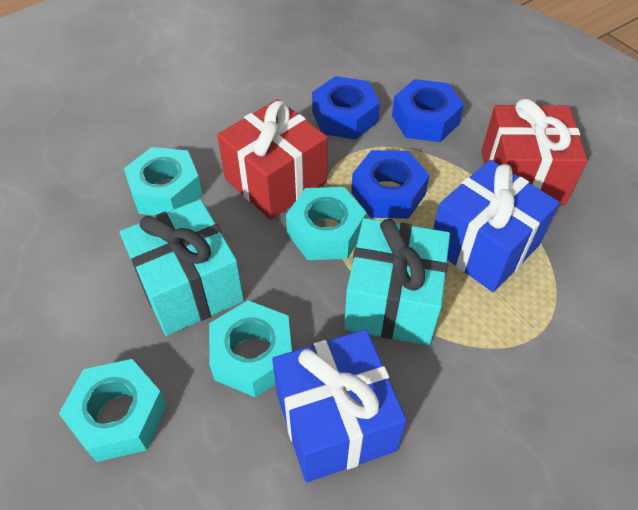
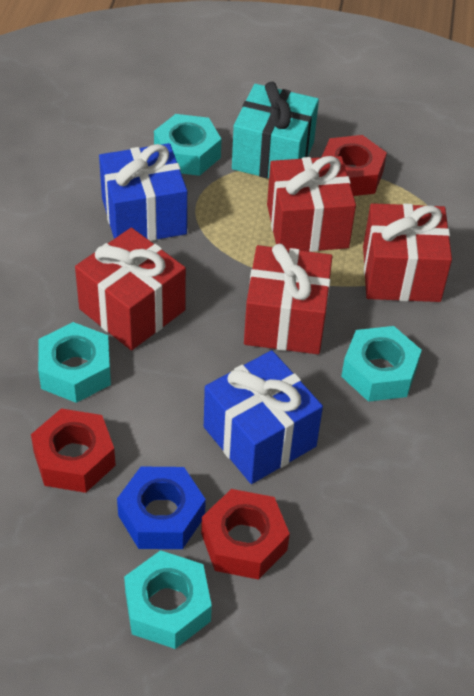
blue nut: [312,76,380,140] [351,150,430,219] [392,79,464,142] = 3 -> [117,467,206,549] = 1
red gift: [217,99,328,220] [481,99,587,205] = 2 -> [75,228,186,350] [244,244,332,354] [267,156,356,252] [363,203,452,302] = 4
red nut: none = 0 -> [31,408,116,493] [201,489,290,580] [322,135,387,196] = 3
turquoise gift: [120,199,244,336] [344,218,450,346] = 2 -> [232,82,319,178] = 1

